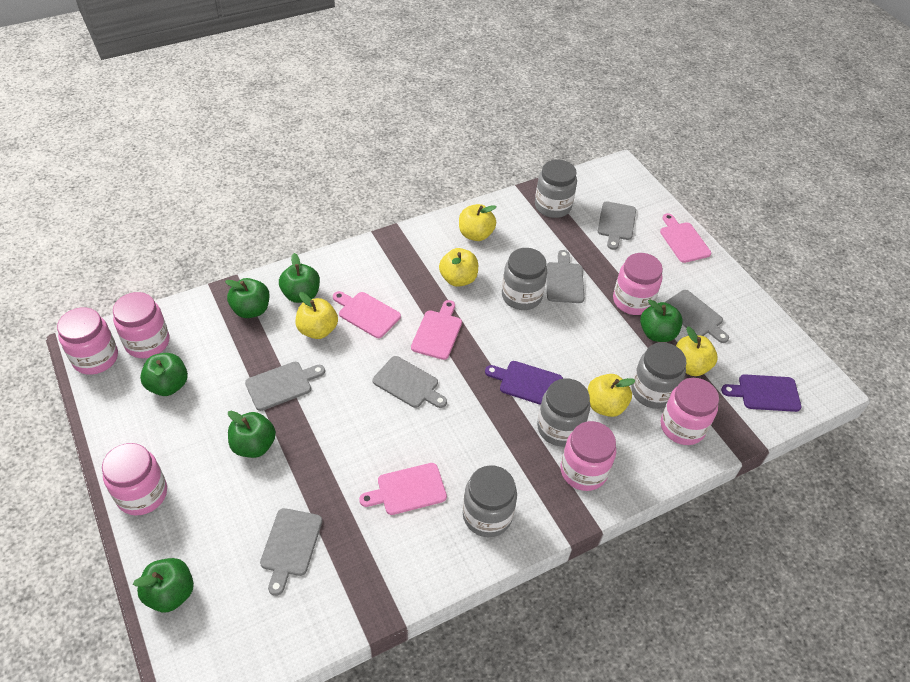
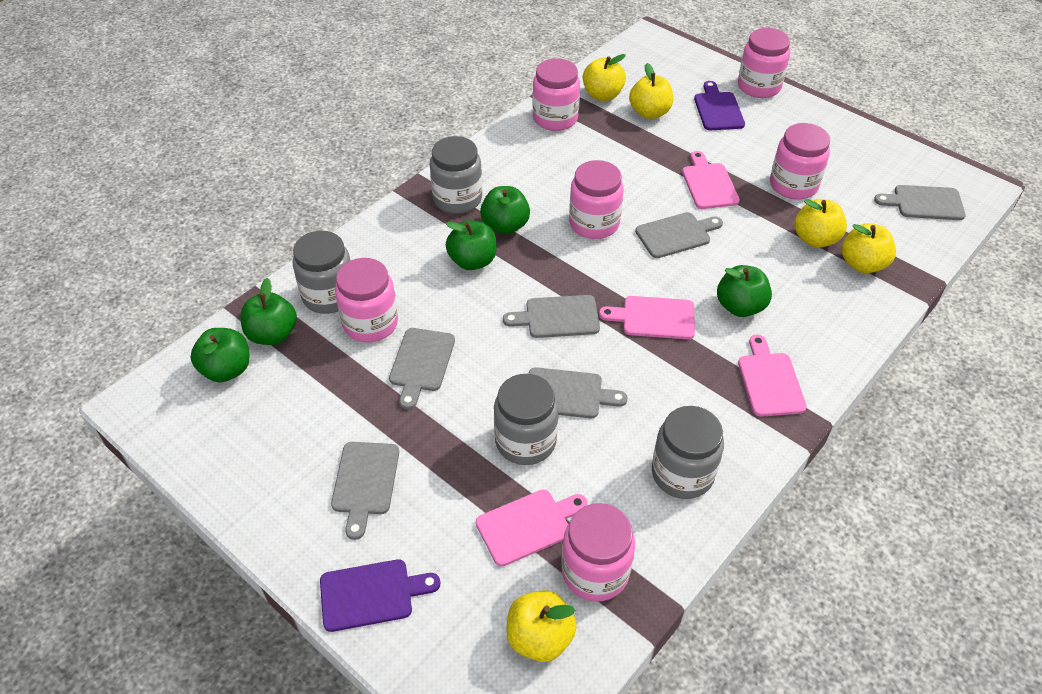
green apple: [133,558,194,612] [140,353,188,396] [225,278,270,318] [228,411,276,458] [279,253,320,303] [640,299,683,342] = 6 -> [190,328,249,382] [240,278,297,345] [446,220,497,270] [480,186,530,234] [717,265,772,317] = 5
grey jar: [463,465,517,537] [502,248,547,310] [535,160,577,218] [537,378,590,447] [631,342,687,409] = 5 -> [293,231,350,314] [430,136,482,214] [494,374,558,465] [652,406,724,499] = 4

